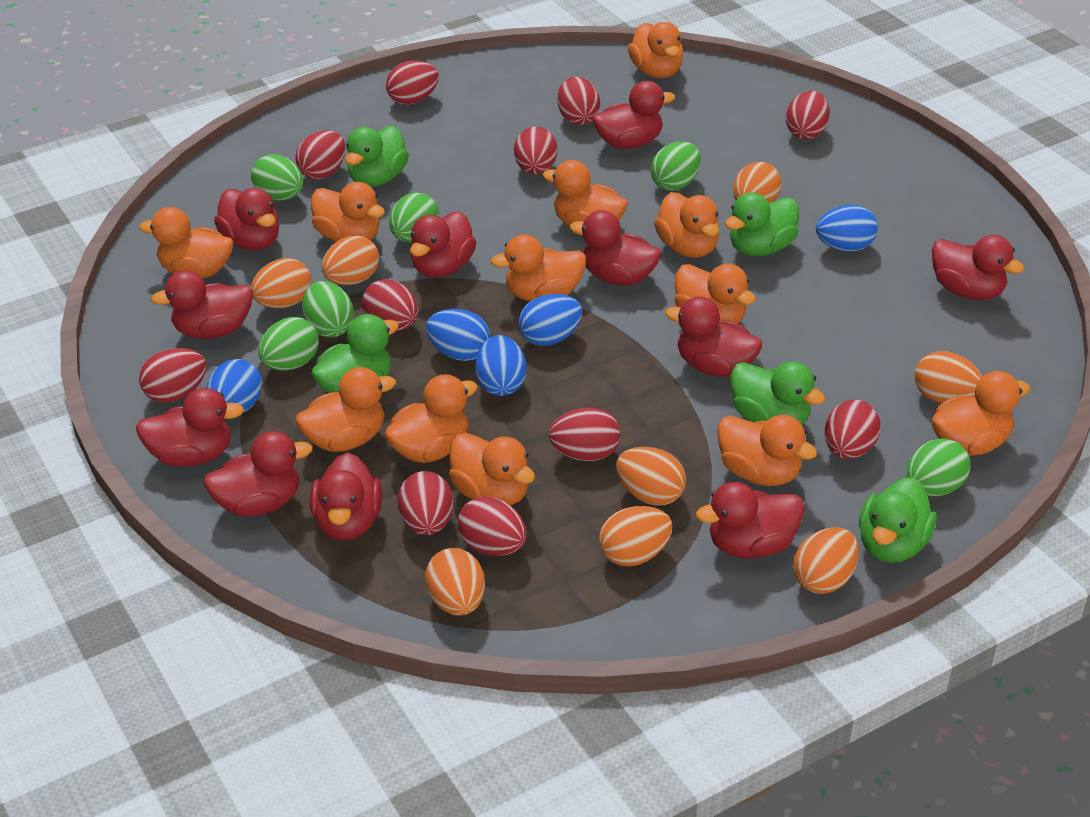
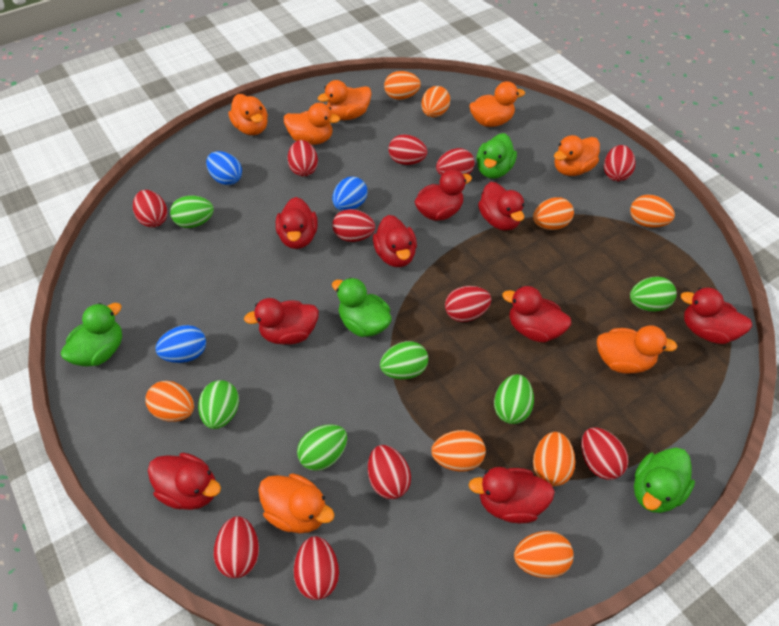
blue egg: [207,359,262,413] [426,309,490,361] [475,335,526,396] [519,294,582,346] [816,205,878,252] = 5 -> [155,325,206,363] [206,151,242,185] [332,177,368,211] = 3
green duck: [311,314,399,393] [345,126,409,187] [725,193,799,256] [731,361,825,425] [859,477,937,563] = 5 -> [61,303,122,366] [332,278,392,337] [477,133,517,179] [634,448,695,513] = 4
orange duck: [139,207,234,278] [295,367,396,452] [311,182,385,242] [384,374,478,463] [449,433,535,506] [490,234,586,301] [542,160,628,227] [628,22,683,78] [654,192,719,258] [674,264,756,323] [717,415,817,486] [932,371,1030,456] = 12 -> [228,94,268,135] [258,474,335,533] [284,103,340,145] [318,80,372,120] [469,81,525,127] [554,135,600,176] [597,325,677,374] = 7
red duck: [136,388,244,467] [151,270,253,339] [203,431,313,517] [214,188,279,250] [310,453,382,540] [410,211,476,278] [570,210,661,286] [592,81,675,149] [665,296,762,377] [696,482,804,558] [932,235,1024,300] = 11 -> [148,453,221,510] [244,298,319,344] [276,197,318,249] [373,215,417,267] [414,169,472,221] [469,467,555,523] [478,182,524,231] [502,286,571,343] [681,288,752,344] = 9

